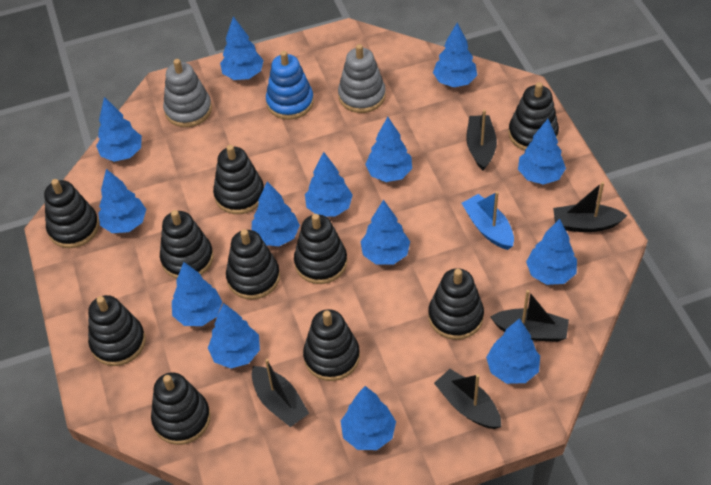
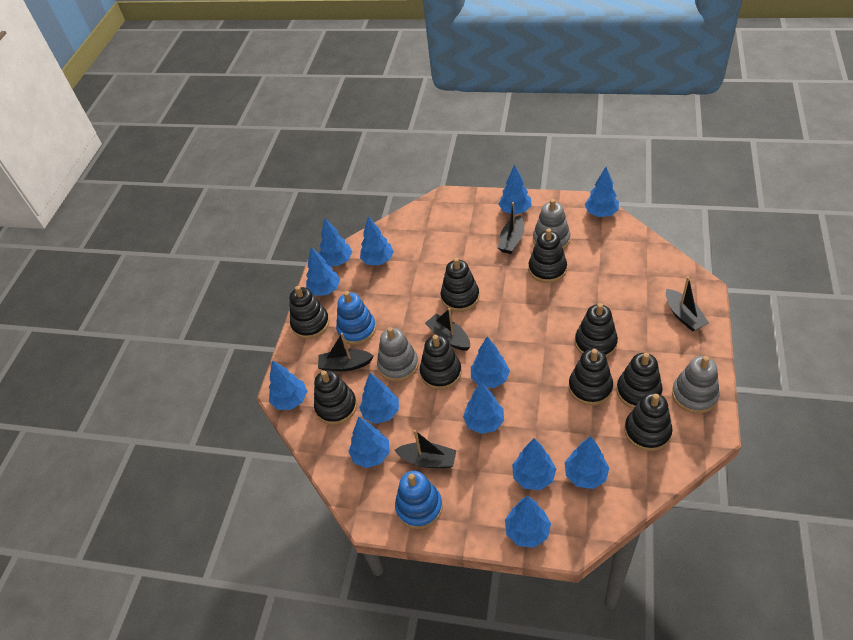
black stacking toy: [44,179,99,248] [88,295,146,366] [151,372,211,445] [160,210,214,279] [213,145,264,214] [226,229,280,300] [294,214,347,284] [303,309,360,381] [428,268,484,340] [508,82,559,151] = 10 -> [289,286,329,339] [314,370,357,425] [420,335,462,390] [441,258,480,312] [529,228,567,283] [569,349,613,405] [575,303,618,358] [616,353,663,409] [624,393,673,451] = 9
blue boat: [462,191,514,250] = 1 -> none = 0
blue stacking toy: [266,51,314,120] = 1 -> [336,291,376,345] [395,471,443,529] = 2
blue tree: [96,97,142,162] [98,169,146,233] [172,262,222,326] [208,303,260,369] [220,16,264,80] [252,181,300,246] [305,152,353,217] [341,386,396,450] [360,199,410,265] [365,117,412,182] [433,23,477,87] [486,318,540,384] [518,119,566,185] [526,219,577,285] = 14 -> [269,360,307,410] [306,247,340,296] [319,218,352,266] [348,417,390,468] [359,373,399,424] [360,216,394,265] [463,382,504,434] [471,337,510,388] [499,165,532,214] [505,496,551,548] [512,438,556,490] [565,436,609,489] [585,167,619,217] = 13
grey stacking toy: [163,59,212,127] [338,44,386,113] = 2 -> [377,327,419,382] [533,199,570,250] [672,356,720,414] = 3

